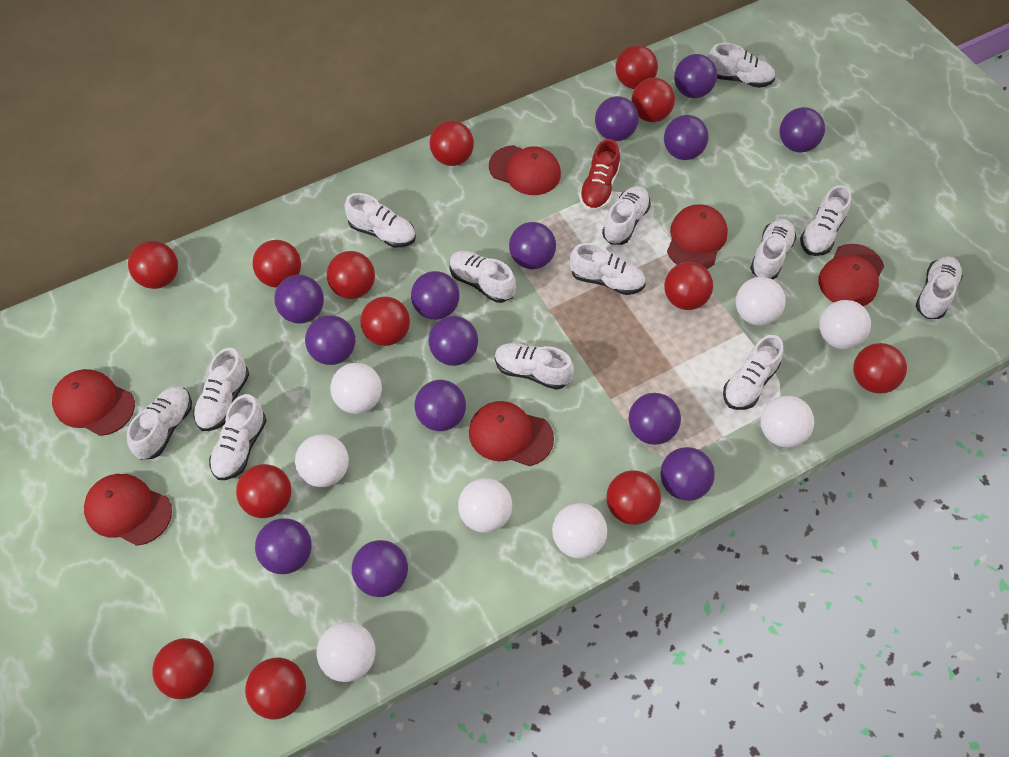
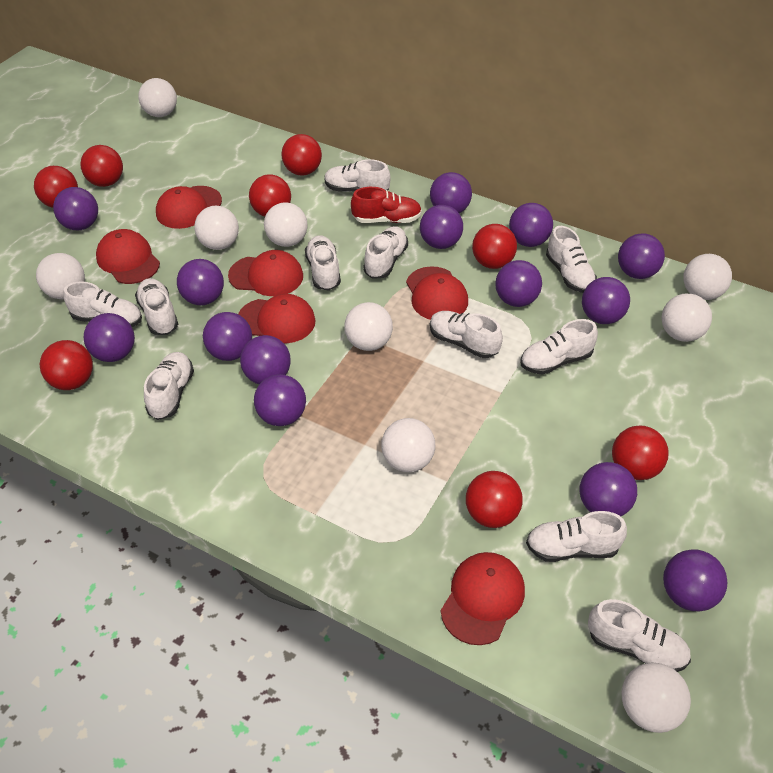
red ball: [128,241,178,289] [152,638,214,699] [236,464,291,518] [245,658,306,720] [252,240,301,288] [327,251,375,299] [360,297,410,346] [430,121,474,166] [606,470,661,525] [616,45,658,89] [631,78,675,122] [664,262,713,310] [853,343,907,394] = 13 -> [34,166,78,208] [40,340,93,390] [80,145,123,187] [249,174,291,217] [281,134,322,175] [466,471,523,528] [472,224,517,269] [612,425,668,480] = 8
white ball: [295,434,349,487] [317,622,375,682] [330,363,382,414] [458,478,512,533] [552,503,607,559] [736,277,786,326] [760,396,814,447] [819,300,871,349] = 8 -> [36,253,85,299] [138,78,177,117] [194,206,239,250] [264,203,308,247] [344,302,393,351] [381,418,435,472] [622,663,691,733] [661,293,712,342] [683,254,732,300] = 9
white shoe: [127,386,192,460] [193,348,249,431] [209,394,266,480] [344,193,416,248] [450,251,516,303] [495,343,574,390] [570,243,646,295] [602,186,651,245] [707,43,775,88] [723,335,783,410] [750,219,797,280] [800,185,851,256] [916,256,963,319] = 13 -> [63,281,142,327] [135,278,178,335] [144,352,194,420] [305,235,341,291] [324,159,390,192] [363,226,408,279] [430,311,503,358] [520,319,598,375] [526,511,627,562] [546,226,597,293] [588,599,691,672] = 11

